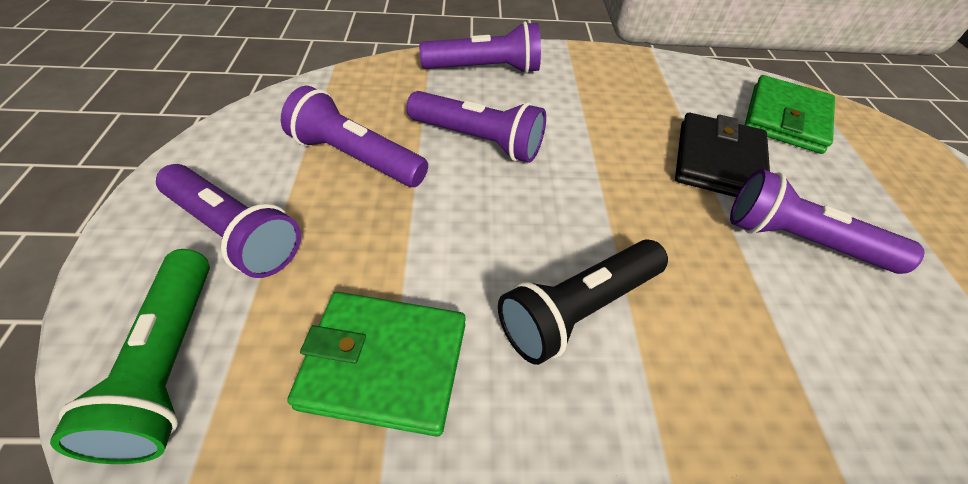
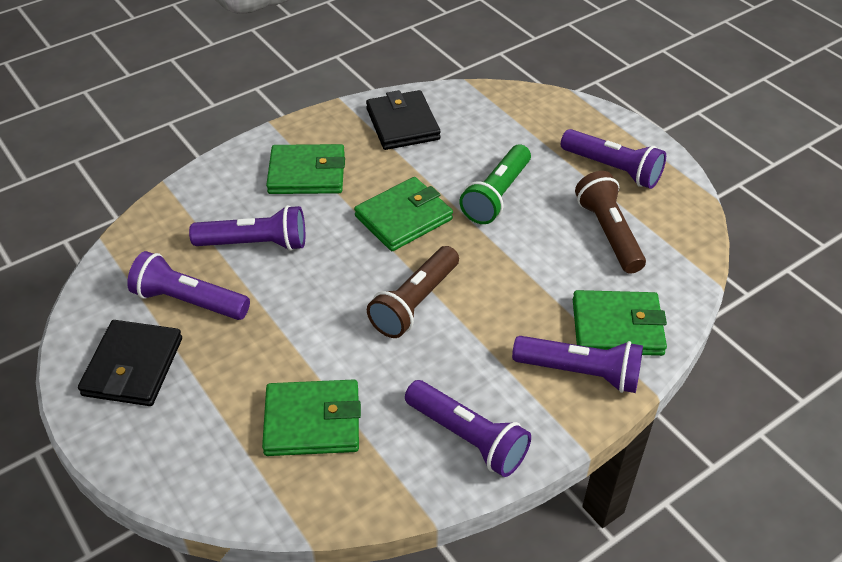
black flashlight: [498,240,668,365] = 1 -> none = 0
black wallet: [675,113,770,197] = 1 -> [78,320,182,406] [366,90,441,150] = 2
brown flashlight: none = 0 -> [367,246,459,338] [575,171,646,274] = 2
green wallet: [287,292,466,437] [745,75,835,154] = 2 -> [262,380,361,456] [266,144,345,194] [354,177,453,251] [573,290,667,356] = 4

